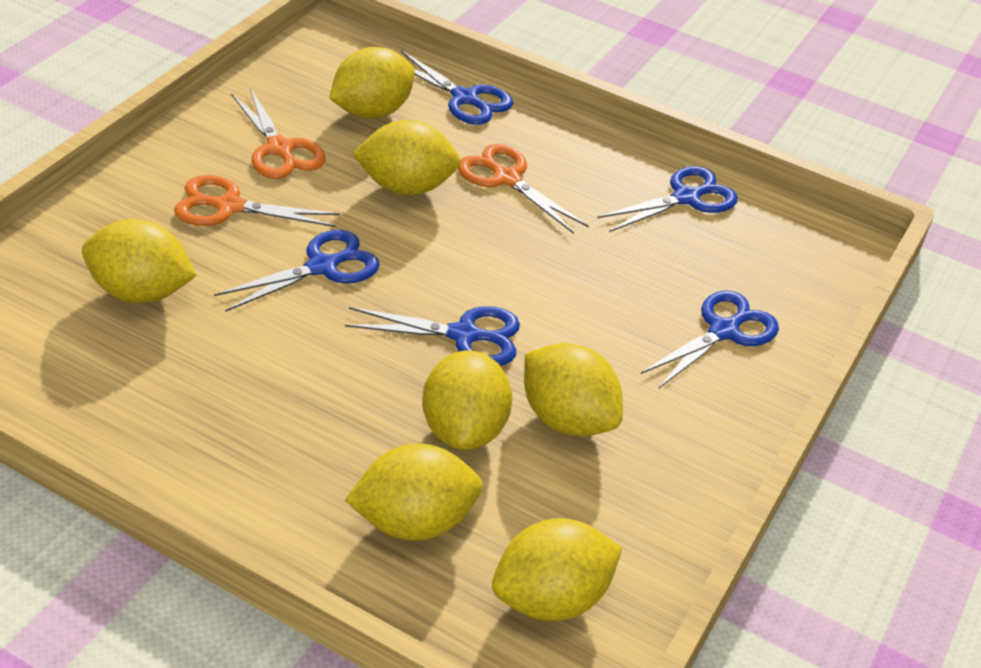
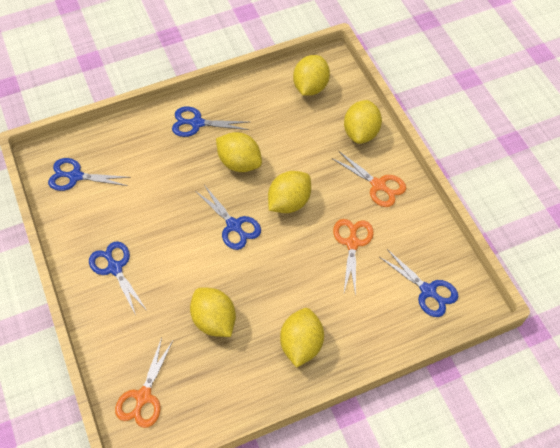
yellow lemon: [82,219,197,303] [329,47,415,119] [345,444,483,541] [352,120,461,195] [422,350,512,450] [492,518,622,621] [524,343,623,436] = 7 -> [190,288,236,337] [216,132,262,172] [268,171,311,213] [280,308,324,368] [293,55,330,96] [344,100,382,144] = 6

